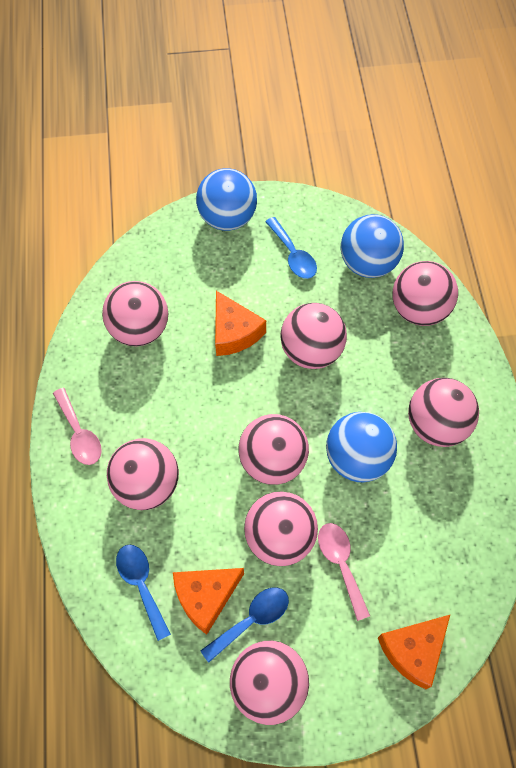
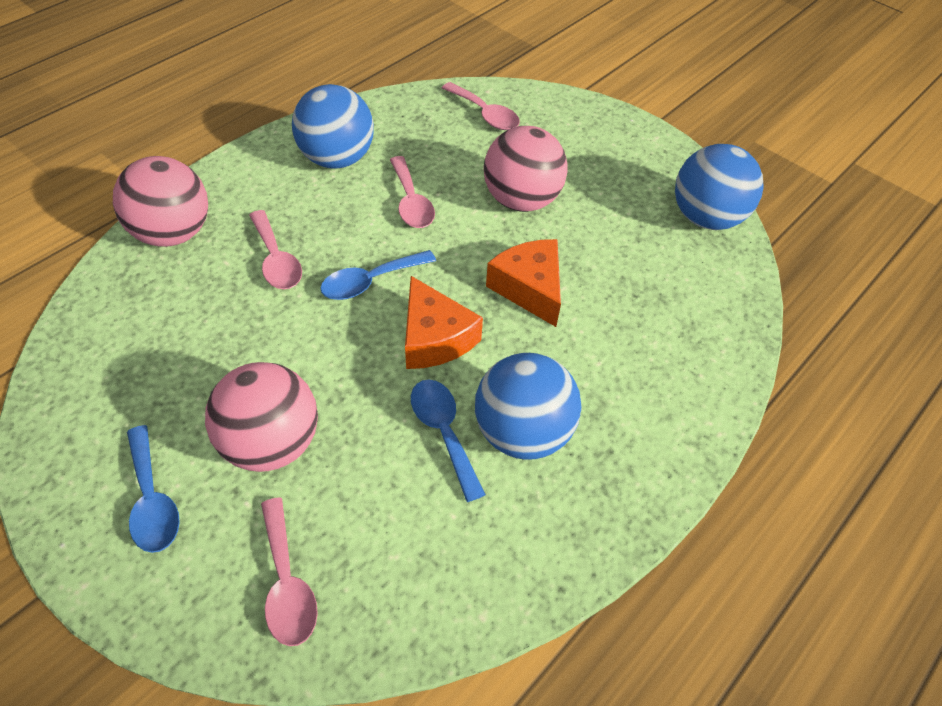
orange cheese: [173,568,244,635] [215,291,266,356] [378,614,451,689] = 3 -> [405,276,483,369] [486,239,561,327] = 2
pink ball: [102,281,168,346] [107,438,179,510] [230,640,309,725] [239,414,309,485] [244,491,318,566] [280,303,347,369] [393,261,458,326] [408,378,479,447] = 8 -> [113,156,208,247] [205,362,318,472] [484,126,568,212] = 3
pink spoon: [53,388,102,465] [318,523,370,621] = 2 -> [249,210,302,289] [261,497,318,646] [390,156,435,228] [442,82,520,130] = 4

